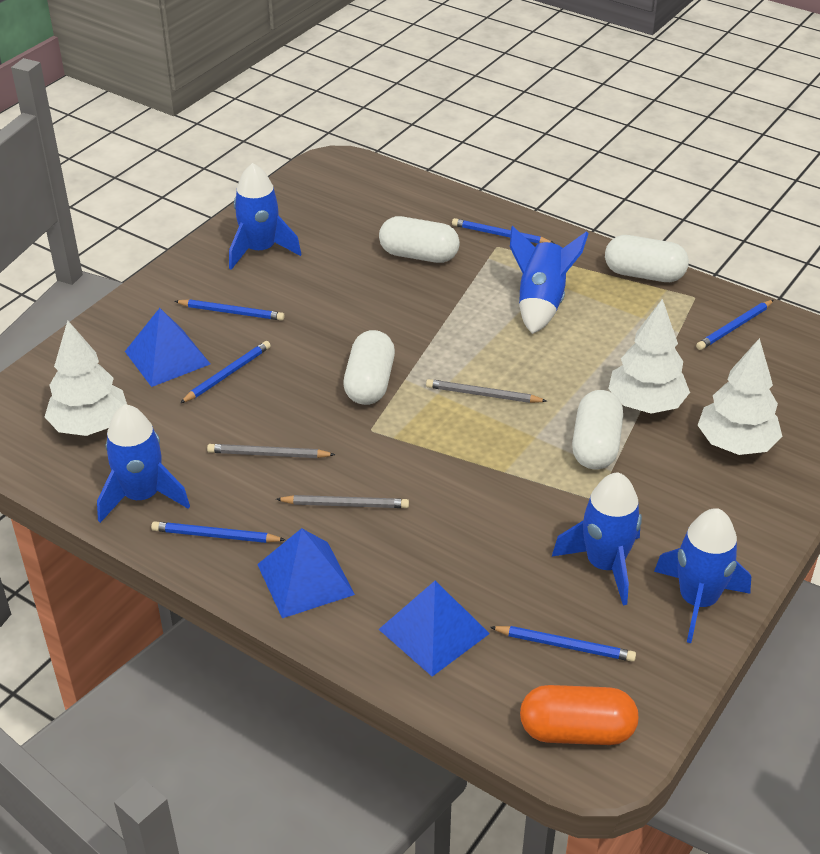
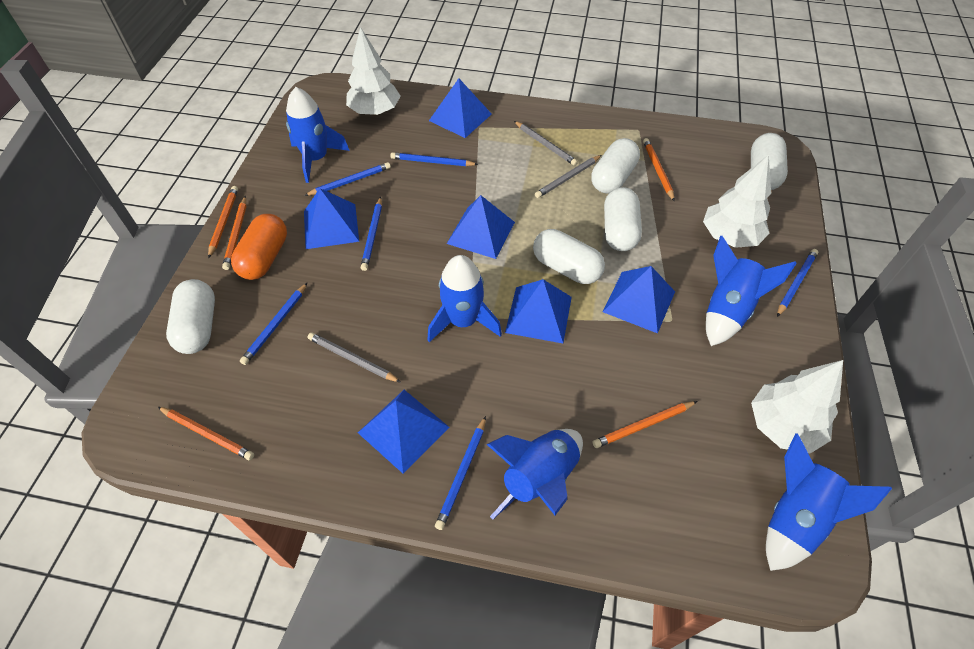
blue pyramid: [125,308,210,387] [257,528,355,618] [378,581,490,677] = 3 -> [304,188,359,249] [358,390,449,474] [429,78,492,138] [447,195,515,259] [505,279,572,343] [603,266,675,334] = 6
orange pencil: none = 0 -> [158,407,254,460] [208,186,238,259] [222,196,247,270] [593,401,697,448] [643,138,675,202] = 5
white capsule: [343,330,395,405] [379,216,460,263] [572,390,623,469] [605,235,689,282] = 4 -> [166,279,215,354] [533,229,605,284] [591,138,640,193] [604,187,642,251] [751,133,788,190] = 5

